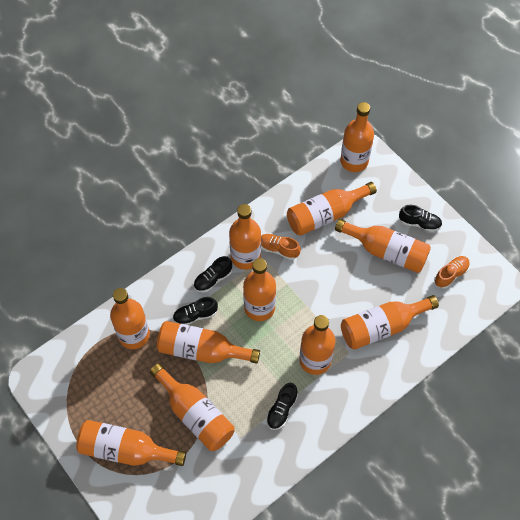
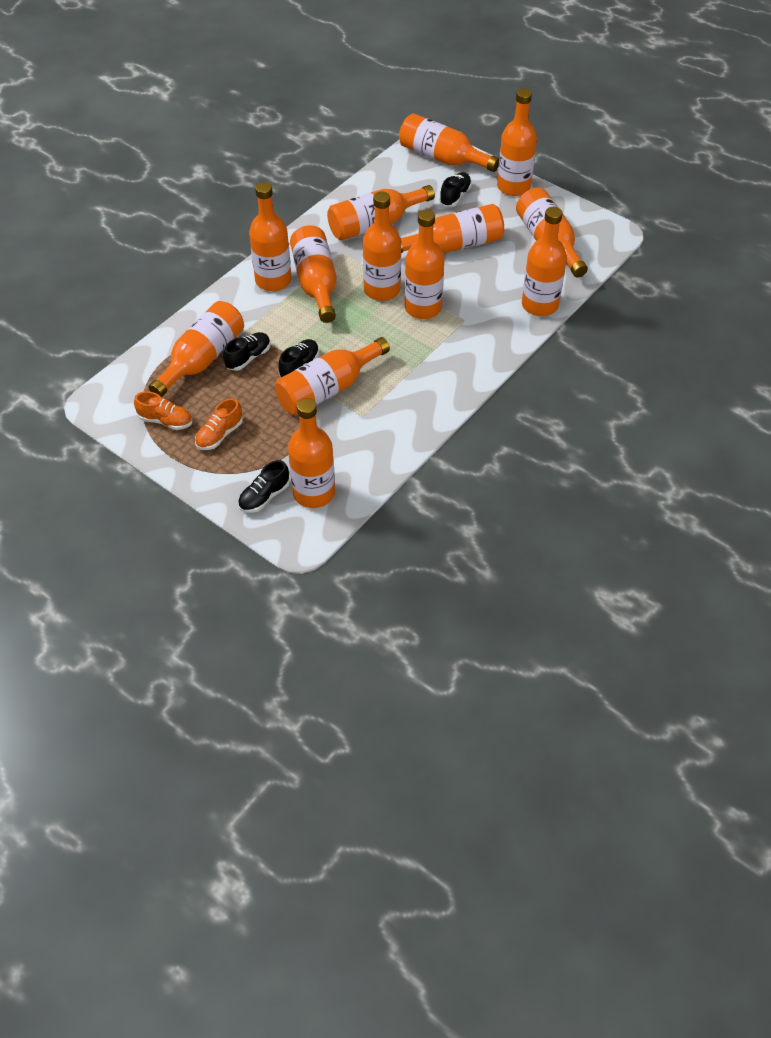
orange bottle: [76,420,186,466] [110,288,150,349] [150,363,235,451] [157,321,260,364] [229,204,261,270] [243,258,276,321] [287,182,377,236] [299,315,335,375] [335,219,431,273] [340,102,374,172] [341,295,439,350] = 11 -> [149,301,244,397] [249,182,291,291] [275,337,390,416] [288,398,335,508] [290,225,337,323] [327,185,435,241] [363,191,401,301] [399,113,499,172] [401,204,504,253] [405,209,444,319] [497,88,537,196] [516,188,588,278] [522,207,567,316] = 13

